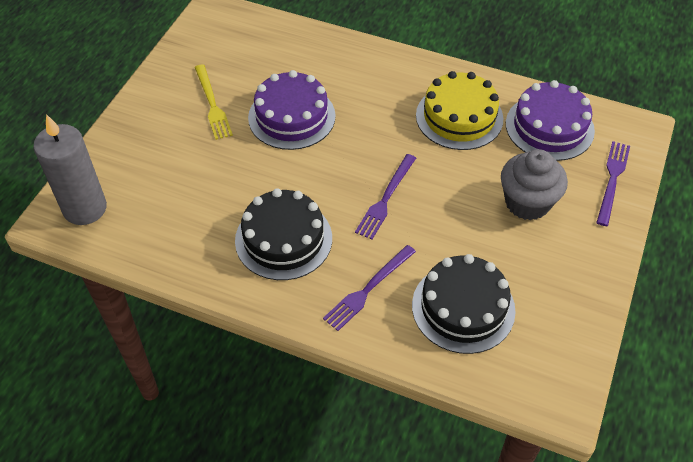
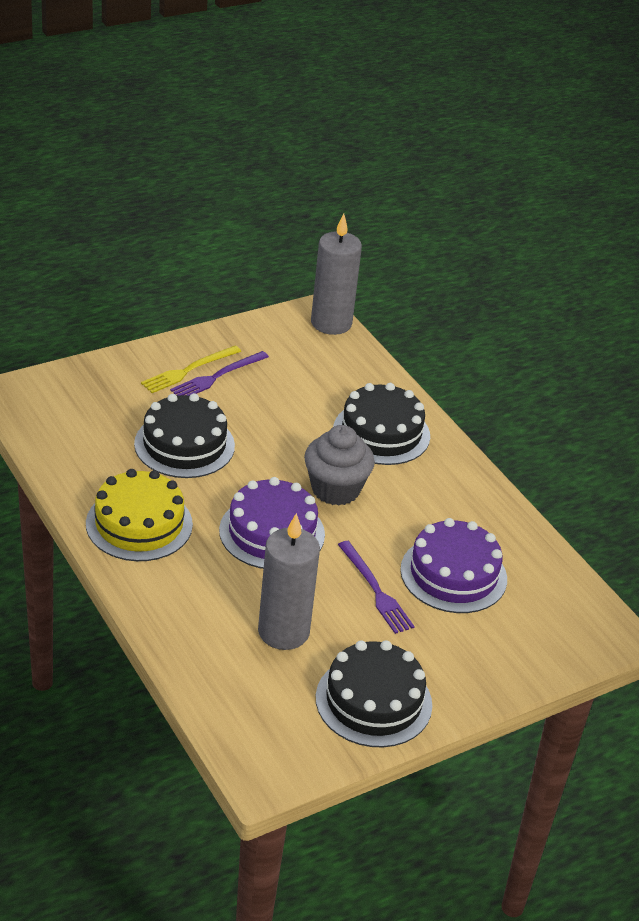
black cake: [235,188,332,280] [412,254,516,354] = 2 -> [134,393,235,478] [316,640,432,747] [333,383,430,465] = 3
grey candle: [33,114,107,225] = 1 -> [258,513,320,650] [311,214,362,335] = 2
purple fork: [323,245,416,331] [355,154,416,240] [596,141,630,226] = 3 -> [170,351,269,396] [338,541,415,634] = 2

